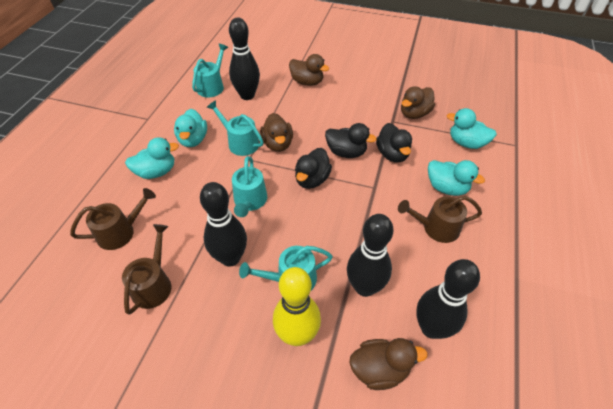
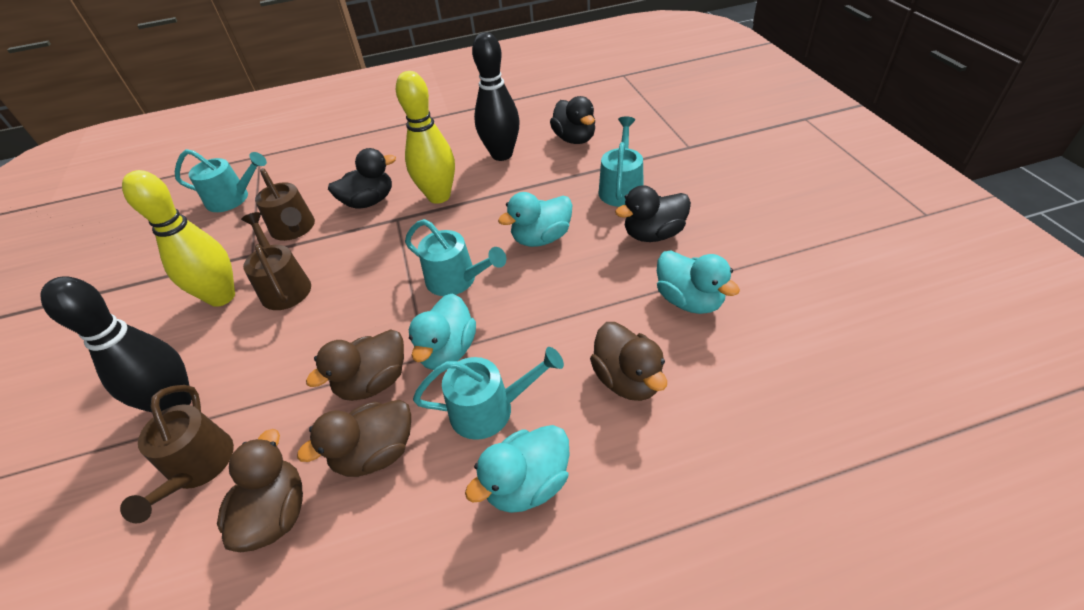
black bowling pin: [200,182,247,267] [229,18,260,100] [347,214,394,297] [416,259,480,339] = 4 -> [41,276,192,412] [472,32,520,161] = 2
yellow bowling pin: [273,267,321,346] = 1 -> [122,170,235,307] [396,71,455,204] = 2

